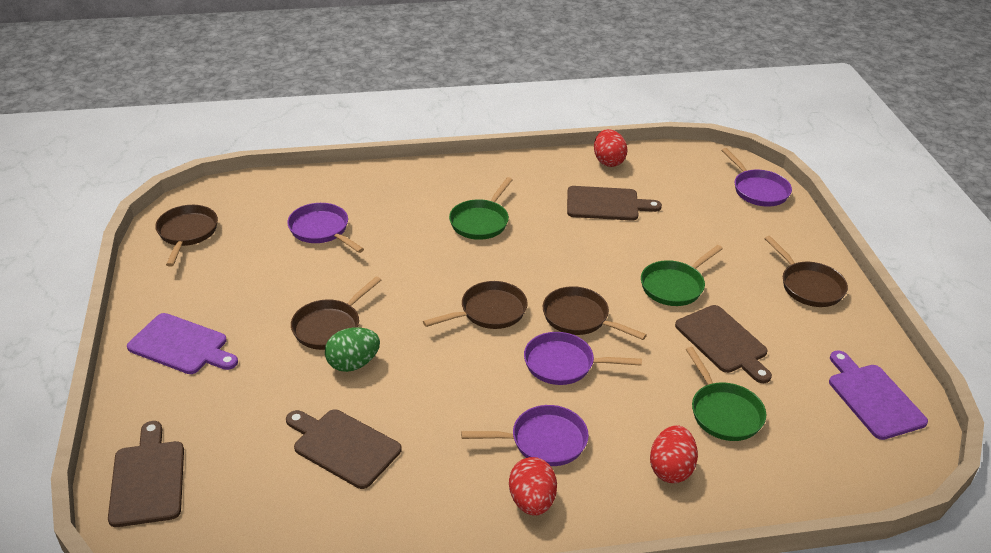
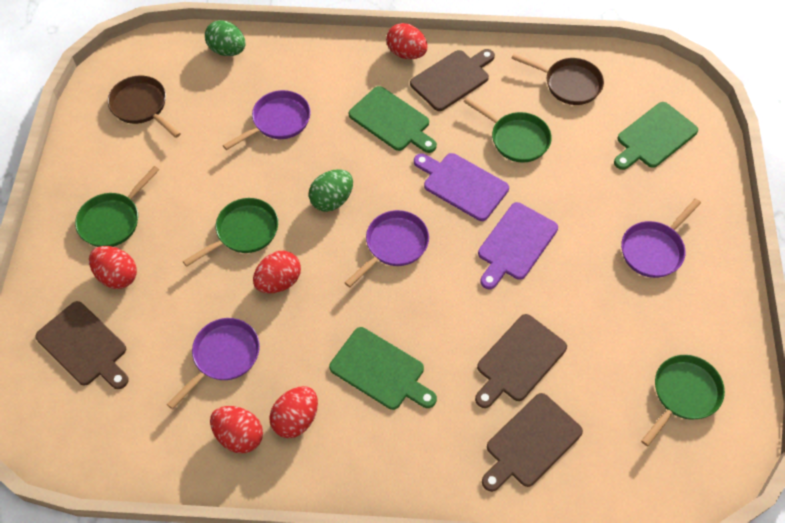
brown pan: [155,205,218,267] [291,276,381,350] [423,281,528,329] [543,286,647,340] [764,236,848,307] = 5 -> [108,75,181,138] [511,54,604,105] = 2
green cutting board: none = 0 -> [329,327,437,410] [349,86,437,153] [614,102,698,170] = 3
green egg: [325,327,380,372] = 1 -> [205,20,246,56] [309,169,353,212] = 2
green pan: [449,177,513,240] [641,245,723,306] [686,347,766,441] = 3 -> [75,166,159,247] [183,198,278,267] [464,97,552,163] [641,355,725,446] = 4
red egg: [509,457,557,516] [594,129,627,167] [650,425,698,483] = 3 -> [89,246,137,289] [210,406,263,453] [253,251,301,293] [269,386,318,438] [386,23,428,59] = 5

